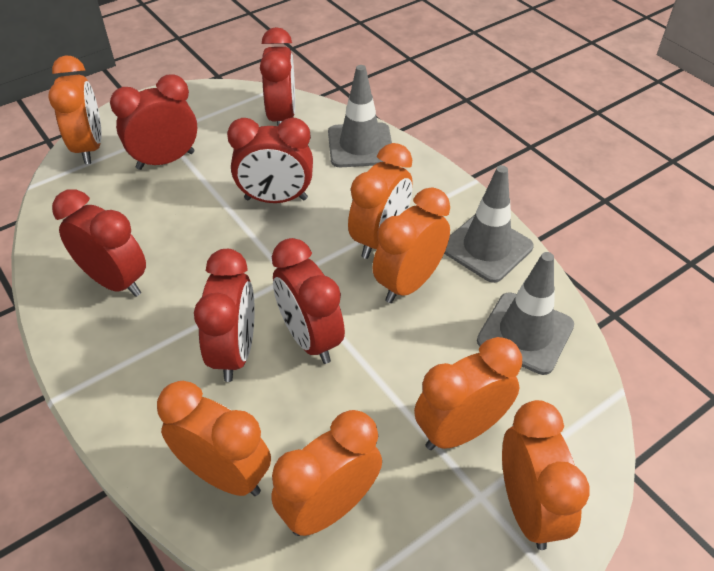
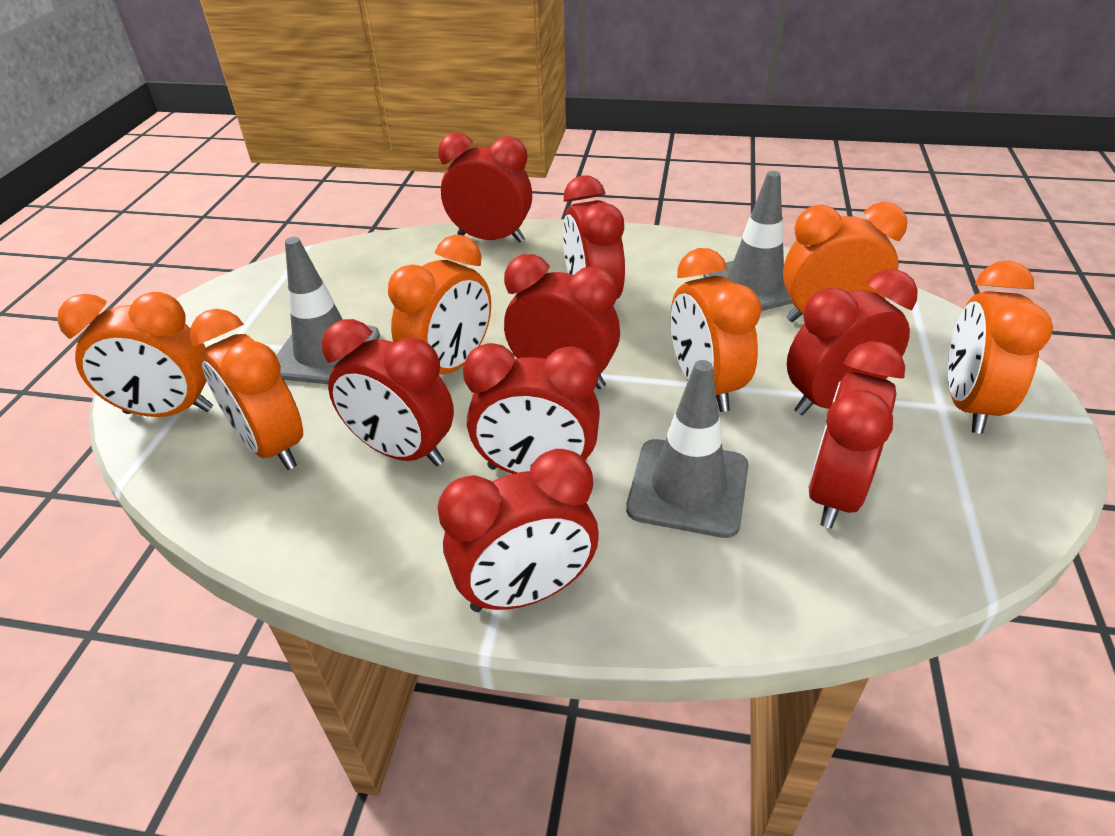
orange clock: [48,55,102,164] [157,381,271,496] [271,410,382,536] [348,143,413,259] [372,188,450,303] [414,337,522,450] [502,400,589,550] = 7 -> [57,292,213,417] [190,309,303,470] [388,235,491,375] [671,248,762,412] [783,202,908,322] [948,261,1053,434] = 6
red clock: [52,189,146,297] [110,74,197,170] [194,249,255,382] [227,118,313,203] [260,27,295,126] [272,238,345,364] = 6 -> [322,319,454,466] [438,133,532,243] [438,449,599,612] [463,343,600,474] [504,254,620,389] [563,176,625,299] [787,269,918,415] [808,341,905,528] = 8

